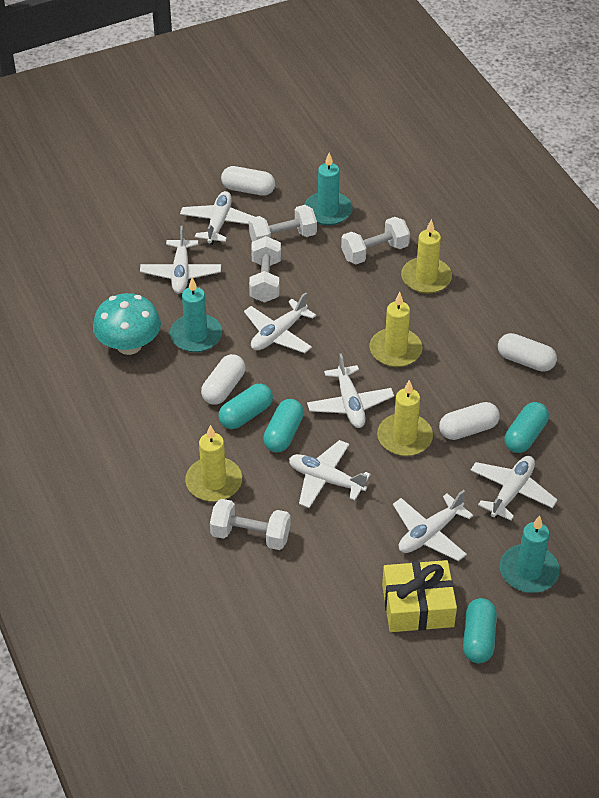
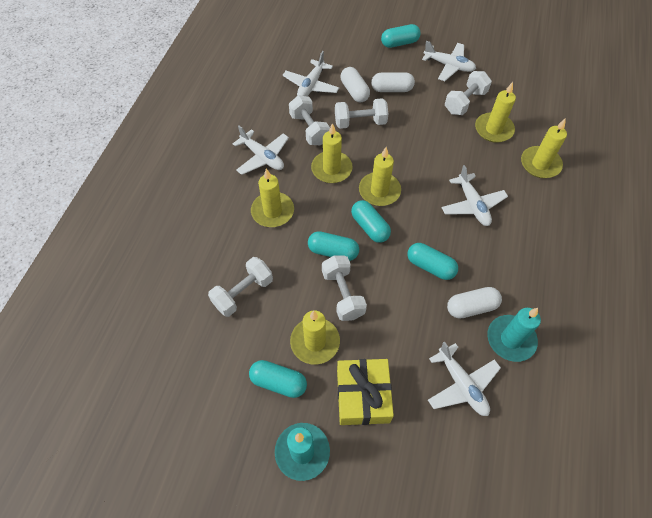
turquoise candle: [170,277,222,352] [304,153,353,225] [500,515,560,593] = 3 -> [275,423,330,481] [487,308,541,362] = 2
turquoise capsule: [218,384,273,429] [263,399,304,452] [463,598,497,663] [505,402,549,453] = 4 -> [249,360,307,398] [308,231,359,261] [351,200,391,243] [381,24,421,48] [408,243,458,280] = 5
turquoise mushroom: [93,293,161,355] = 1 -> none = 0
white capsule: [201,354,246,405] [221,166,275,196] [439,402,500,440] [498,333,557,372] = 4 -> [340,67,370,102] [371,72,415,92] [447,287,502,319] = 3
white dumbbell: [210,499,290,550] [249,205,317,242] [249,236,281,303] [341,217,410,264] = 4 -> [208,257,273,317] [289,95,330,146] [322,255,367,321] [335,98,388,129] [445,71,492,115] = 5
white plane: [140,226,221,294] [180,191,254,245] [244,292,316,353] [289,440,371,508] [307,353,394,428] [393,490,473,561] [470,456,557,521] = 7 -> [233,125,289,175] [283,51,339,96] [422,41,476,81] [428,341,501,416] [442,165,508,226] = 5
yellow candle: [185,425,242,502] [370,292,422,367] [377,380,433,456] [401,219,452,294] = 4 -> [251,168,294,227] [290,310,340,365] [311,123,353,183] [359,147,401,206] [475,82,516,143] [521,118,567,178] = 6

